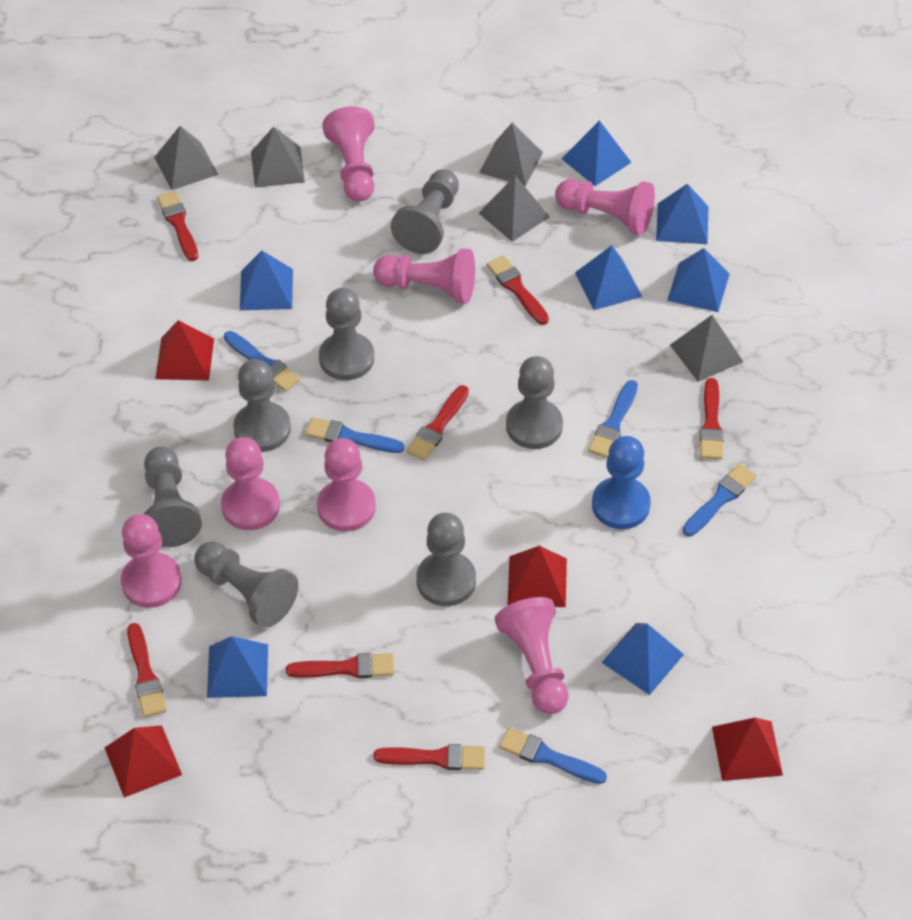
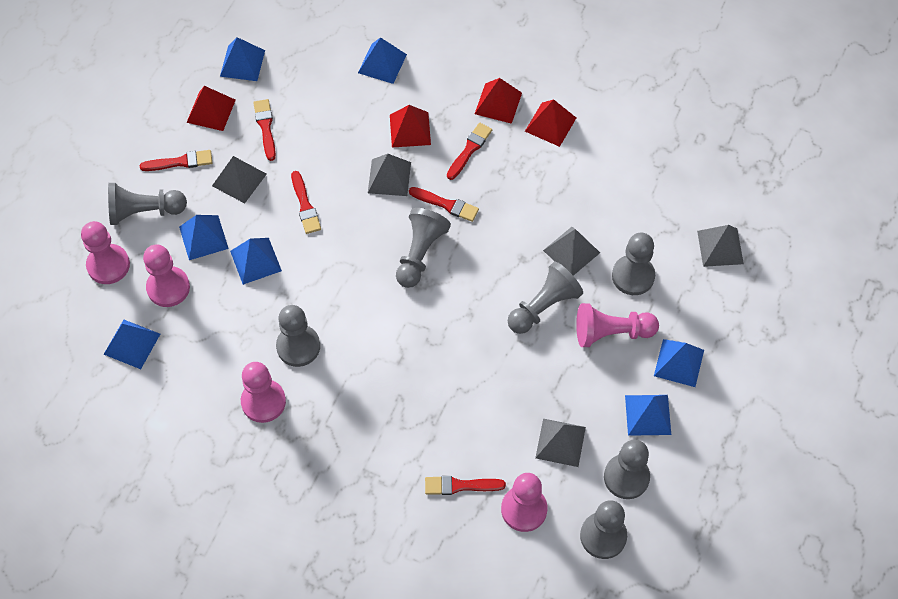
blue brush: [224,331,300,392] [305,417,405,453] [499,727,607,784] [588,380,638,458] [683,464,756,536] = 5 -> none = 0
blue pawn: [592,436,651,529] = 1 -> none = 0
pink pawn: [121,514,182,608] [221,437,280,530] [317,438,376,531] [322,106,375,202] [373,248,475,304] [495,597,569,714] [555,179,655,236] = 7 -> [81,221,130,284] [143,244,190,307] [241,362,286,423] [501,473,548,532] [576,303,659,347] = 5
red brush: [127,623,167,717] [157,191,198,261] [286,653,394,678] [373,744,485,770] [406,385,469,461] [487,255,549,325] [700,378,724,459] = 7 -> [140,150,212,171] [253,99,276,161] [291,171,321,234] [409,187,479,222] [425,476,506,495] [447,122,492,180] = 6

